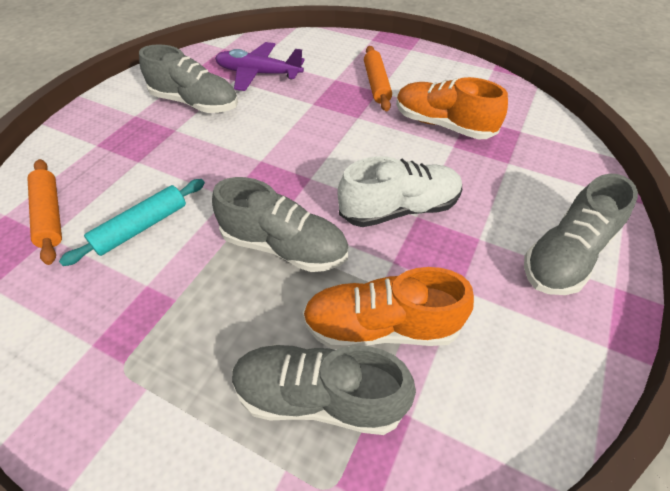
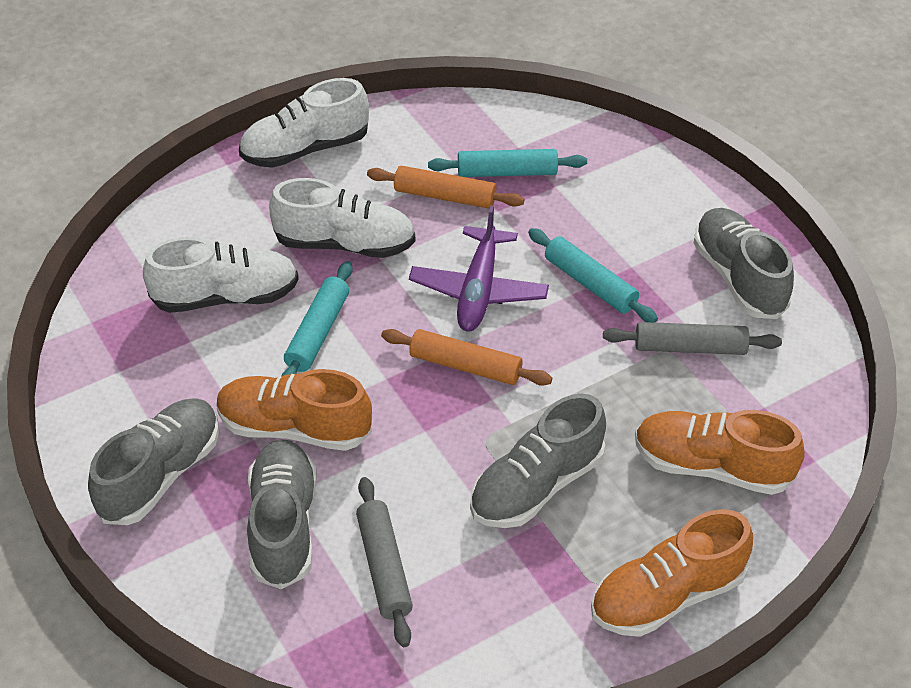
grey rolling pin: none = 0 -> [356,477,413,647] [603,322,782,355] = 2
orange shoe: [303,267,474,349] [396,77,508,139] = 2 -> [217,369,372,451] [591,509,753,637] [635,410,805,495] = 3
turquoise rolling pin: [59,179,205,266] = 1 -> [281,261,353,376] [428,149,587,177] [528,228,658,323] = 3
white shoe: [337,156,462,227] = 1 -> [143,237,299,313] [239,78,369,168] [269,178,415,258] = 3

